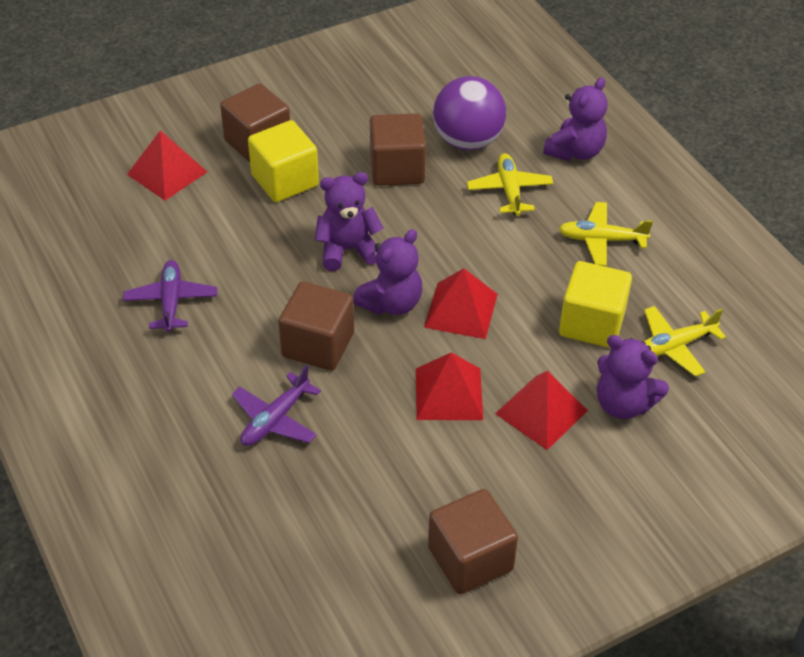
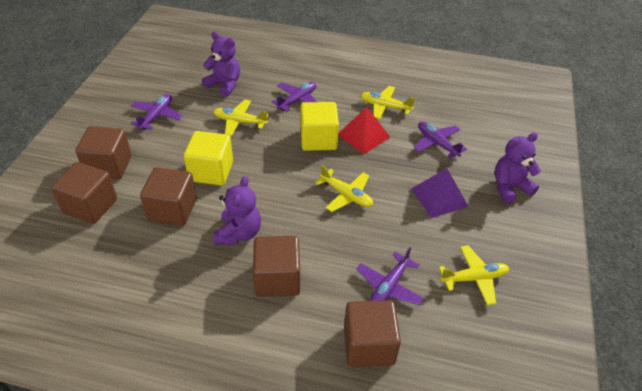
brown cube: [220,83,290,163] [278,281,354,371] [370,113,426,186] [428,489,518,594] = 4 -> [51,162,117,224] [76,126,132,180] [140,167,197,226] [253,236,300,297] [344,300,401,367] = 5
purple ball: [433,76,506,150] = 1 -> none = 0
purple plane: [123,260,217,332] [232,365,321,446] = 2 -> [131,94,183,130] [271,82,317,112] [356,247,424,305] [414,121,467,158] = 4
purple pyramid: none = 0 -> [411,168,469,218] = 1
purple teddy bear: [315,172,384,271] [353,229,422,315] [543,77,607,161] [597,335,669,419] = 4 -> [202,32,240,97] [214,176,261,245] [495,132,541,203] = 3
red pyramid: [127,130,207,201] [416,352,483,420] [424,268,498,339] [495,371,588,450] = 4 -> [338,107,390,154] = 1
yellow plane: [467,153,553,216] [559,202,653,266] [644,306,726,377] = 3 -> [213,100,269,136] [315,165,373,212] [360,86,415,119] [439,245,509,305] = 4

